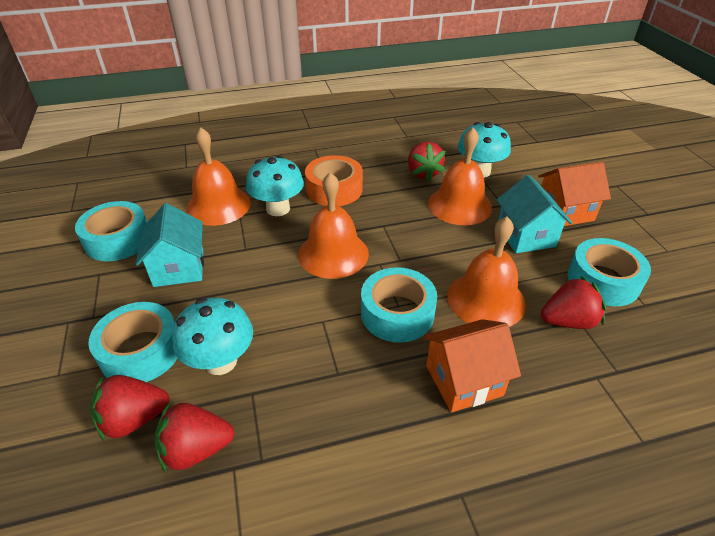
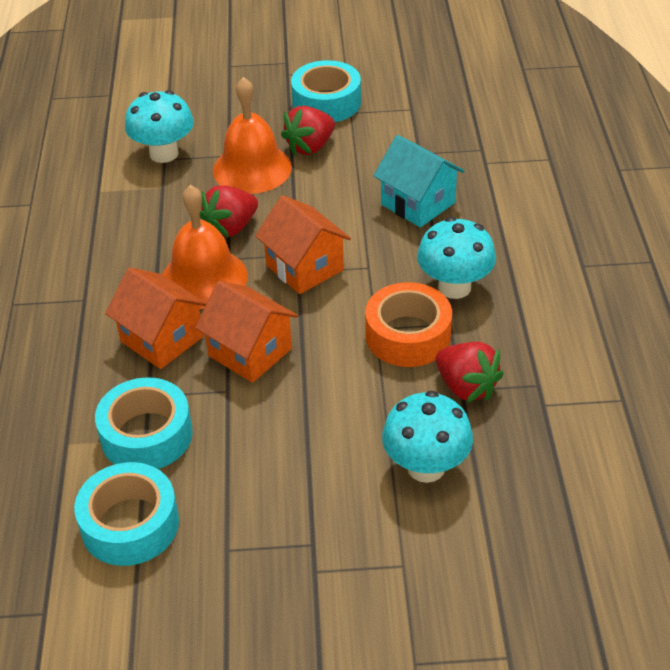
orange bell: [186,127,251,226] [298,173,369,279] [428,127,492,225] [447,216,526,327] = 4 -> [162,185,248,309] [213,77,292,194] = 2
orange house: [423,319,521,412] [538,162,611,226] = 2 -> [105,268,207,369] [195,281,298,383] [255,195,351,294] = 3
red strawberry: [90,375,170,442] [154,401,234,473] [408,142,445,182] [541,276,606,329] = 4 -> [200,185,258,237] [281,106,335,155] [436,342,504,403] = 3
turquoise house: [136,203,204,287] [497,175,573,253] = 2 -> [373,135,464,228] = 1
turquoise tape: [75,201,147,262] [88,302,177,382] [361,267,437,343] [568,238,651,306] = 4 -> [74,462,179,566] [95,377,192,469] [291,60,361,122] = 3

